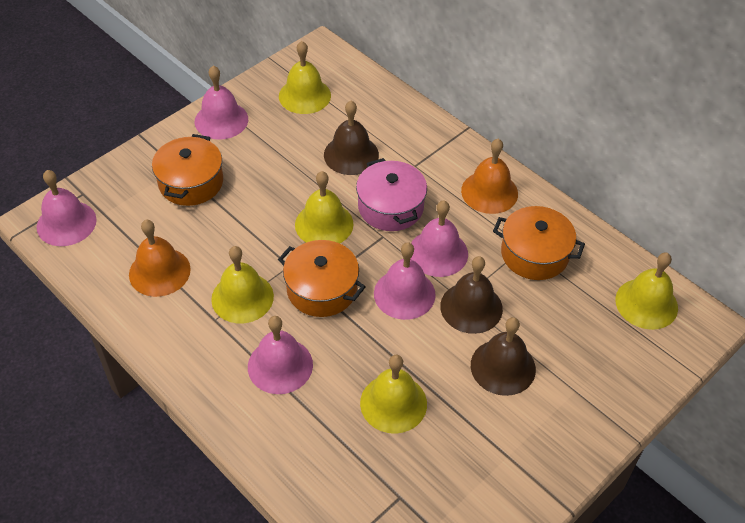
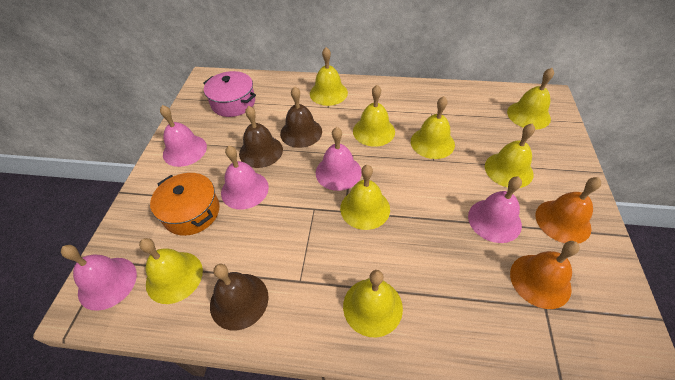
orange pot: [152,134,223,206] [278,240,366,317] [493,206,585,280] = 3 -> [150,173,220,236] = 1
yellow bell: [211,246,274,323] [279,41,331,114] [295,171,354,243] [360,355,427,434] [615,252,678,330] = 5 -> [139,238,203,304] [310,47,348,106] [340,165,390,230] [343,270,403,337] [353,85,395,147] [411,96,455,159] [485,123,535,188] [507,68,554,130] = 8

